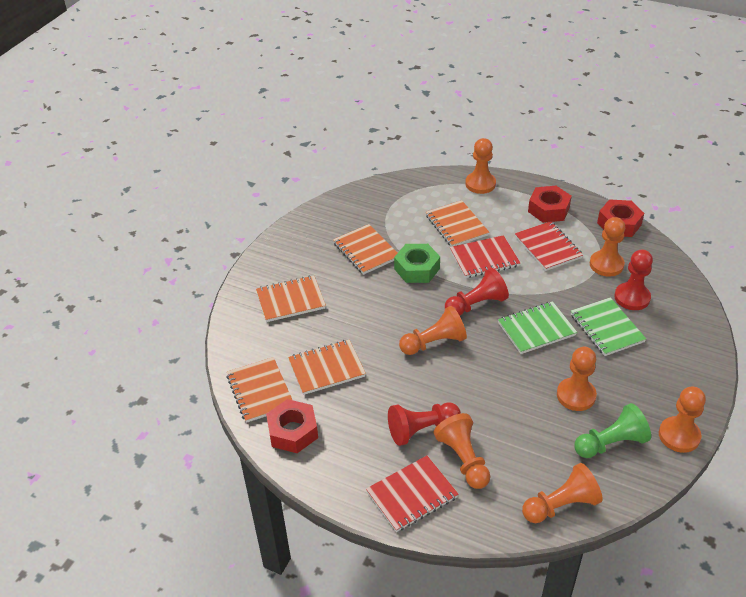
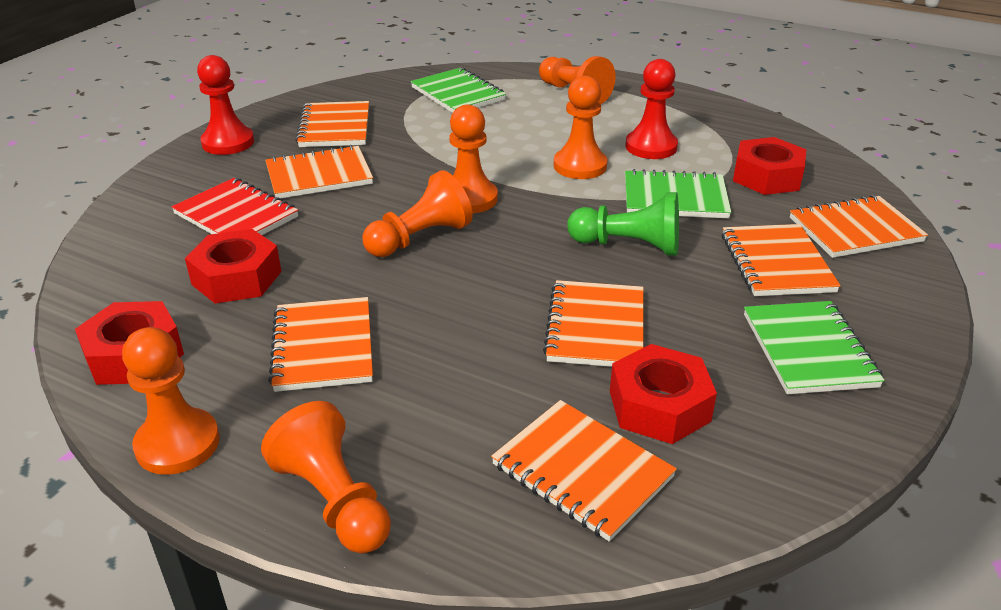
green notebook: [498,301,577,354] [571,297,646,356] = 2 -> [411,68,506,113] [625,169,731,218] [744,301,885,394] = 3
green nut: [394,244,440,283] = 1 -> none = 0
orange notebook: [226,357,292,423] [256,276,326,322] [288,340,366,395] [333,224,397,275] [426,200,489,247] = 5 -> [265,145,373,198] [268,297,373,392] [296,101,369,147] [491,400,677,541] [543,280,644,367] [722,224,841,296] [790,195,928,258] = 7
orange pawn: [399,306,467,355] [433,413,490,489] [465,138,496,194] [522,463,603,523] [557,347,597,411] [590,217,625,277] [659,387,706,453] = 7 -> [122,327,220,475] [261,401,391,554] [362,170,473,257] [449,104,498,213] [539,56,616,104] [554,76,608,179] = 6
red notebook: [366,456,459,532] [450,235,520,278] [515,221,583,271] = 3 -> [171,178,298,235] = 1
red nut: [266,399,318,453] [528,186,572,223] [597,199,644,237] = 3 -> [75,301,184,385] [185,229,282,304] [610,344,717,444] [733,137,806,195] = 4
red pawn: [388,402,461,446] [445,268,509,316] [614,250,653,310] = 3 -> [197,55,254,155] [625,59,678,159] = 2

